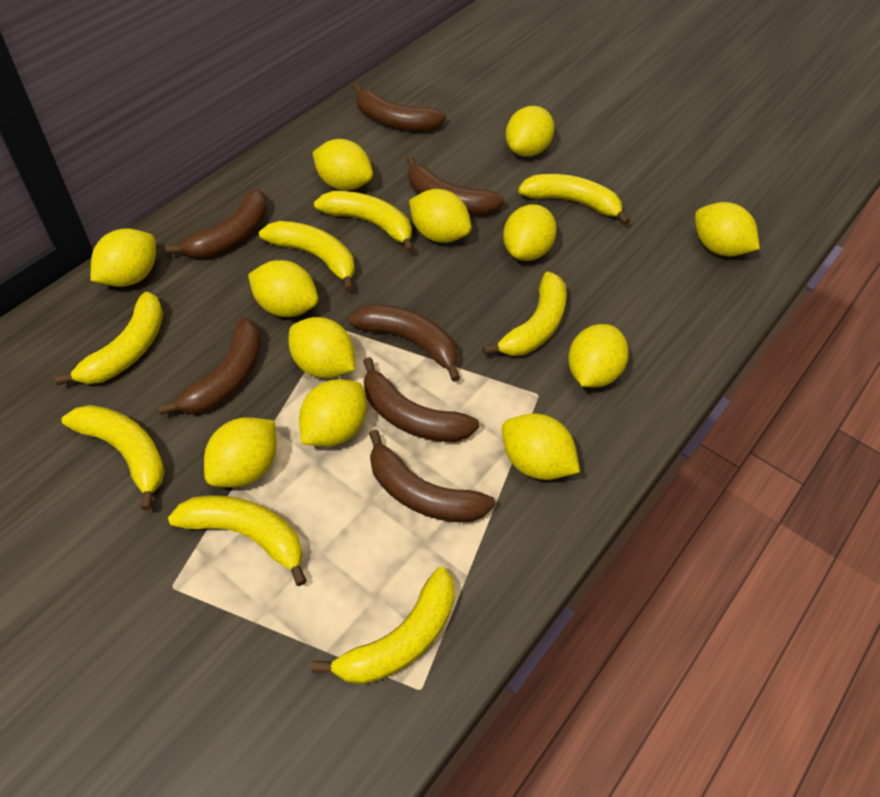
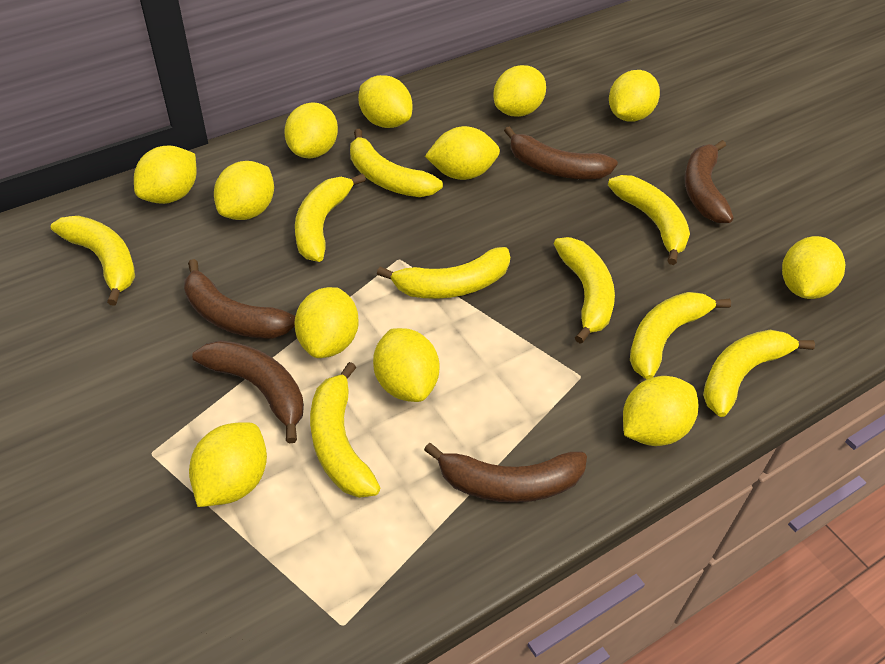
brown banana: [158,317,261,415] [165,188,267,258] [348,304,460,382] [353,83,446,131] [363,357,480,442] [369,429,495,522] [406,156,505,214] = 7 -> [184,259,295,339] [192,340,304,443] [424,443,587,503] [504,126,618,179] [684,140,734,223] = 5
yellow banana: [54,292,163,385] [62,405,165,511] [168,495,307,586] [259,221,355,292] [312,567,455,685] [314,191,414,253] [482,272,567,356] [518,174,631,225] = 8 -> [51,216,135,305] [295,173,366,262] [310,362,380,498] [350,129,443,197] [377,247,510,299] [554,237,615,344] [608,175,690,265] [630,292,731,379] [703,330,815,417] = 9

